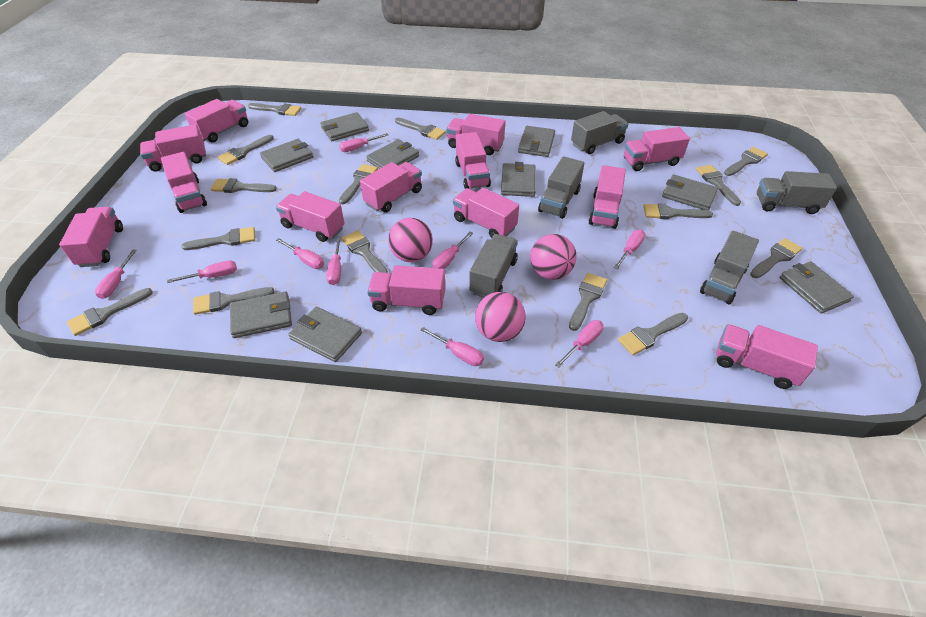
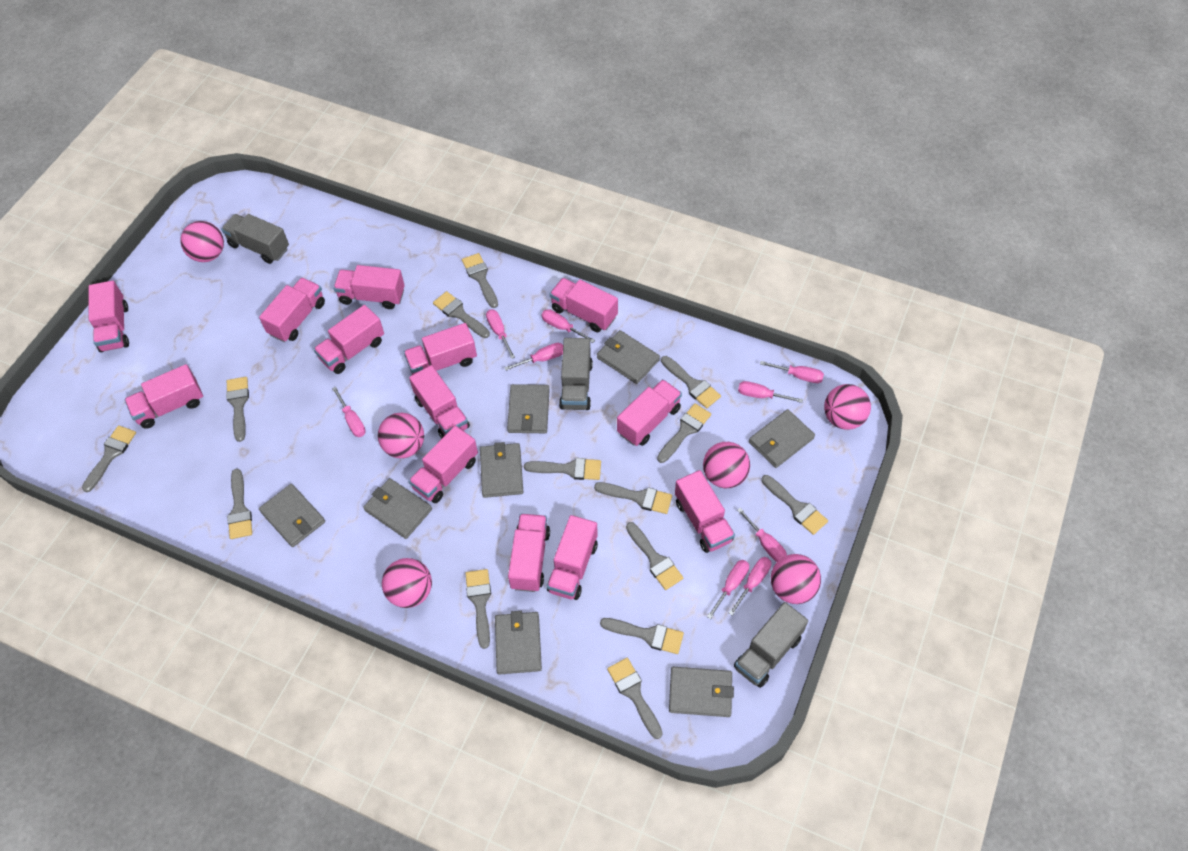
grey brush: [67,288,153,336] [181,227,255,250] [193,287,275,315] [211,178,277,193] [218,135,274,165] [248,103,301,116] [339,164,378,204] [341,230,388,273] [395,118,446,140] [569,273,607,331] [618,313,688,355] [643,203,713,219] [696,165,741,206] [724,147,768,176] [750,238,803,278] = 15 -> [82,425,136,492] [226,377,249,442] [227,469,252,539] [433,291,490,338] [462,253,498,308] [465,569,491,649] [524,458,601,480] [594,482,672,514] [600,618,684,654] [607,658,663,739] [626,522,683,590] [657,403,711,463] [661,356,721,408] [761,475,828,535] = 14
grey truck: [469,234,518,297] [538,156,584,219] [571,111,628,154] [700,231,759,304] [757,171,837,214] = 5 -> [221,214,289,264] [559,338,593,410] [734,602,808,688] = 3
grey wallet: [230,292,292,338] [260,139,313,172] [289,307,362,362] [320,112,369,141] [366,139,419,169] [501,162,536,197] [518,126,555,157] [662,174,718,210] [780,261,854,314] = 9 -> [259,484,325,547] [363,478,432,539] [480,442,523,498] [495,611,542,675] [507,384,550,433] [597,330,660,384] [669,667,734,717] [749,409,815,468] = 8
pink ball: [388,218,433,262] [475,292,526,342] [530,234,577,280] = 3 -> [180,221,224,262] [378,413,424,458] [382,558,432,608] [703,442,750,488] [771,554,821,604] [824,384,871,430] = 6

